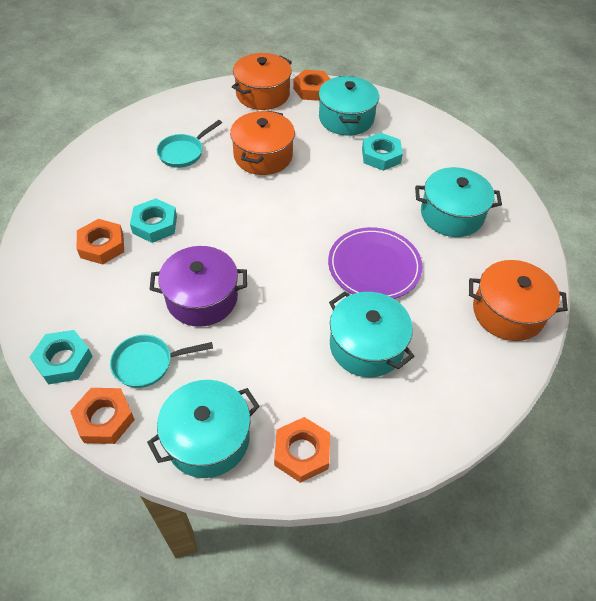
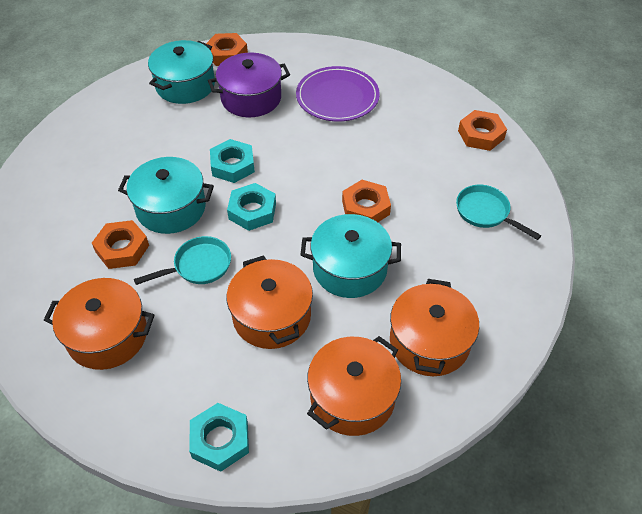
orange pot: [230,110,295,175] [232,53,292,110] [469,260,568,341] = 3 -> [44,278,154,370] [227,255,313,349] [307,336,401,436] [390,279,479,376] = 4
turquoise pot: [147,380,260,478] [319,76,379,136] [329,292,415,377] [415,167,502,237] = 4 -> [118,157,214,234] [148,40,215,104] [300,214,401,298] = 3

